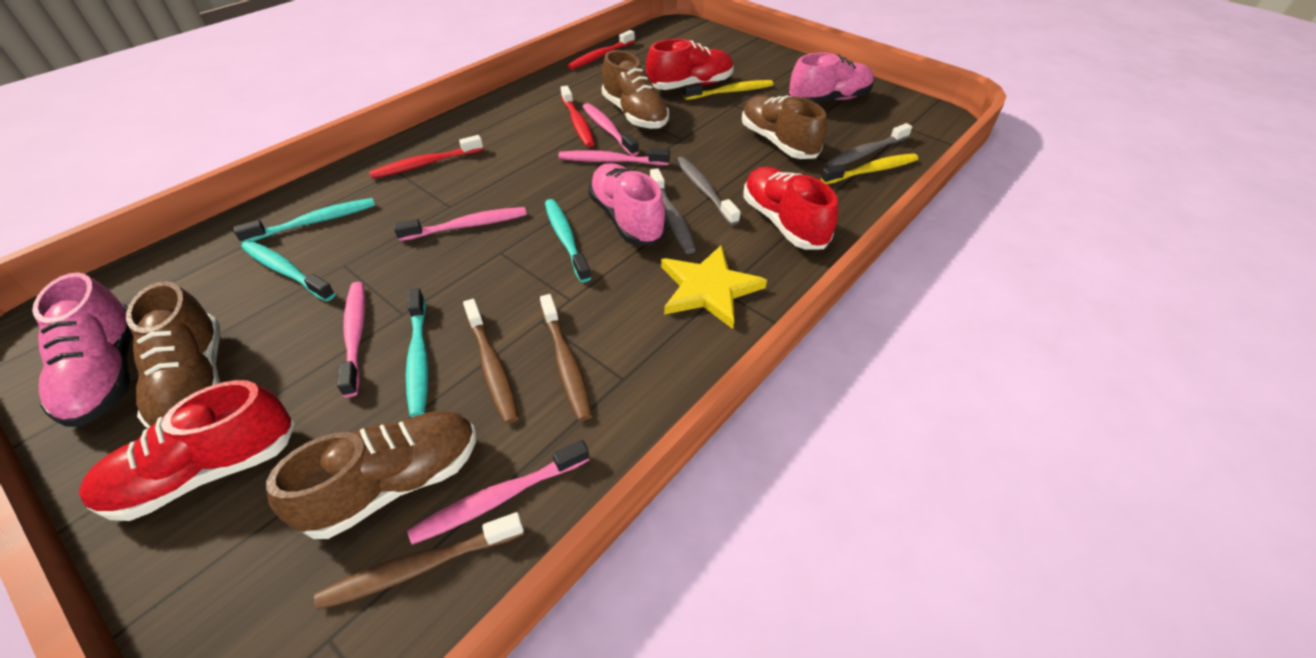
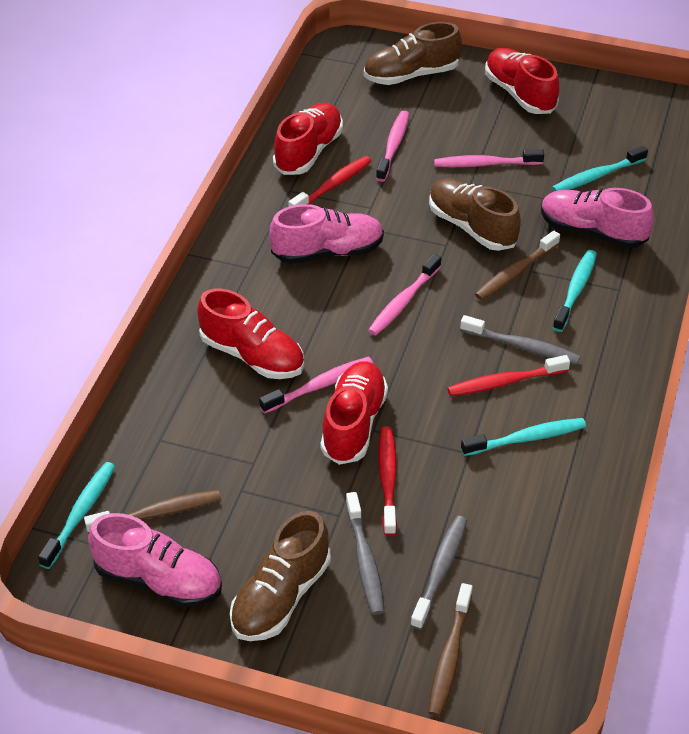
brown shoe: [126,281,220,429] [266,411,476,539] [602,50,669,129] [742,95,827,159] = 4 -> [230,511,331,641] [364,22,462,85] [429,178,521,251] = 3
pink toothbrush: [337,282,365,397] [394,207,527,241] [407,440,589,545] [558,148,670,165] [582,103,639,156] = 5 -> [259,357,373,413] [368,254,441,336] [376,111,409,182] [434,149,544,167] = 4
red shoe: [79,380,295,521] [646,39,734,90] [744,167,838,249] = 3 -> [198,288,304,379] [273,103,343,175] [320,361,388,465] [485,48,559,114] = 4
yellow star: [661,245,767,329] = 1 -> none = 0
yellow toothbrush: [683,80,774,100] [821,153,918,184] = 2 -> none = 0

